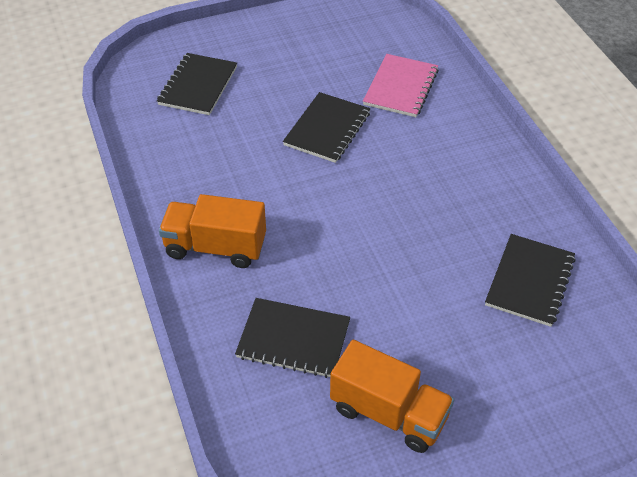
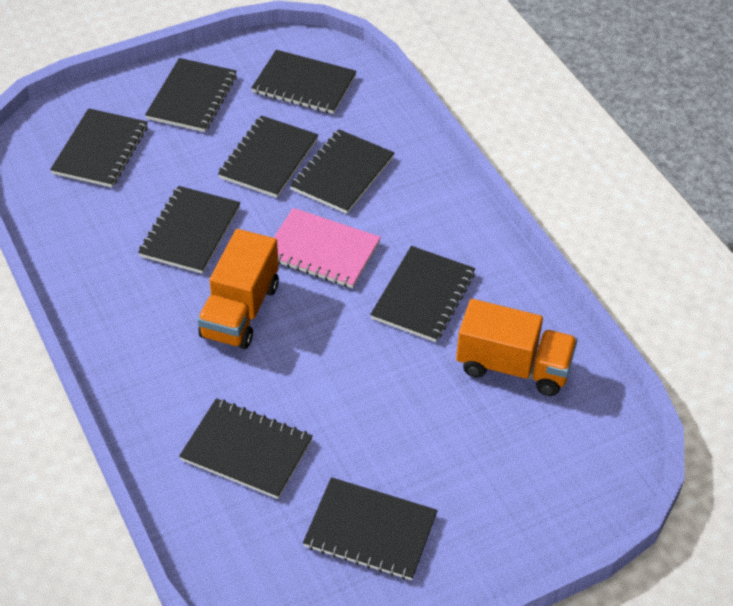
black notebook: [157,53,237,115] [235,298,350,378] [283,92,370,163] [485,234,576,327] = 4 -> [50,108,148,187] [138,186,240,274] [145,58,237,132] [179,398,313,499] [218,116,318,198] [252,50,357,114] [290,129,394,214] [303,477,438,580] [370,246,475,342] = 9

